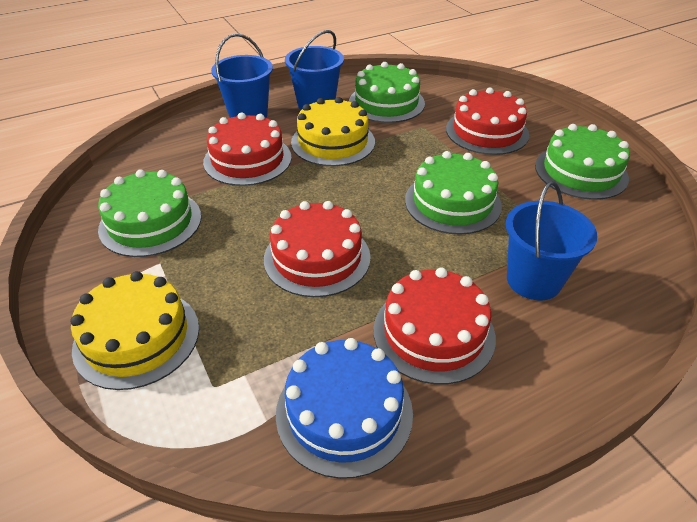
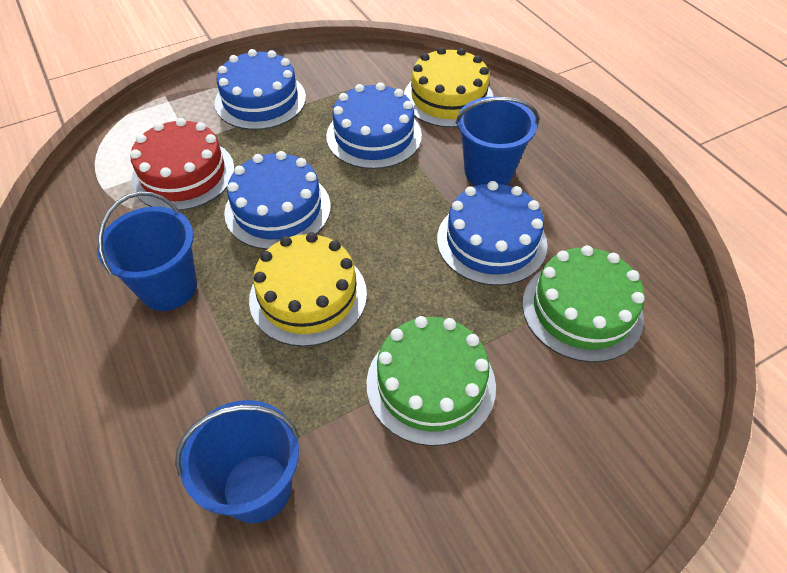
blue cake: [276,338,413,479] = 1 -> [215,49,306,130] [224,151,331,250] [326,82,422,169] [437,181,548,286] = 4
green cake: [98,169,201,257] [349,62,425,123] [405,151,502,235] [535,124,630,200] = 4 -> [367,316,496,446] [522,245,645,362] = 2
red cake: [203,113,292,186] [264,201,371,297] [373,267,496,384] [446,88,529,155] = 4 -> [130,118,235,211] = 1

